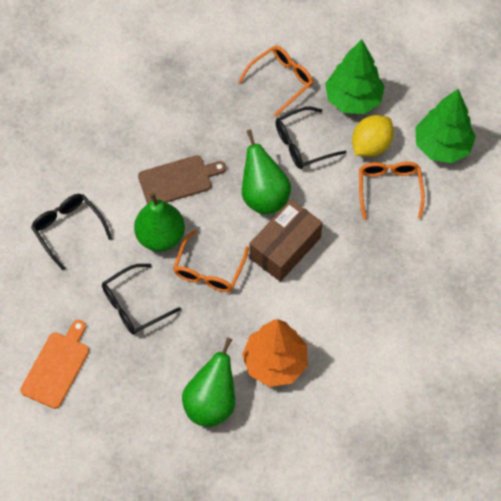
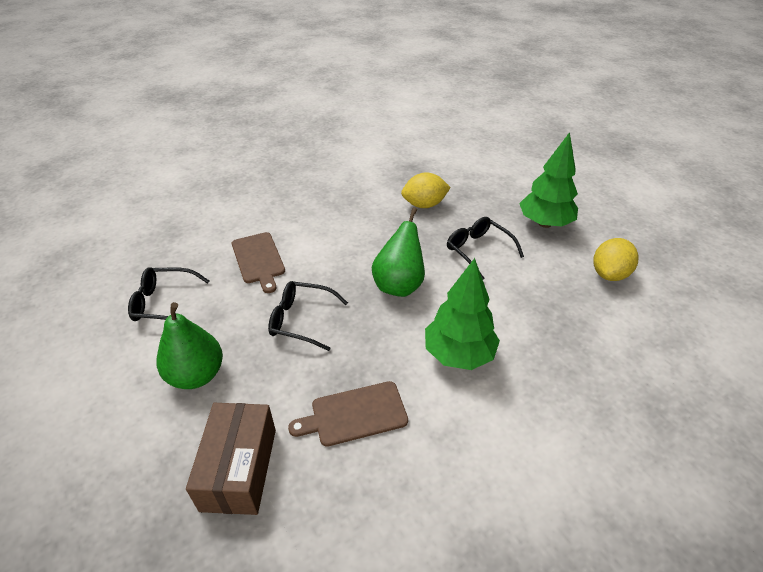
brown cutting board: [138,155,226,204] = 1 -> [232,232,285,293] [288,381,408,447] = 2
green pear: [134,192,185,251] [182,337,235,427] [242,129,291,214] = 3 -> [157,302,223,389] [372,207,425,297] = 2
orange cutting board: [20,320,89,409] = 1 -> none = 0
orange glasses: [173,230,249,292] [238,46,313,117] [359,162,425,220] = 3 -> none = 0
orange tree: [242,319,307,387] = 1 -> none = 0
yellow lemon: [352,115,394,157] = 1 -> [401,172,451,208] [593,238,638,281] = 2

